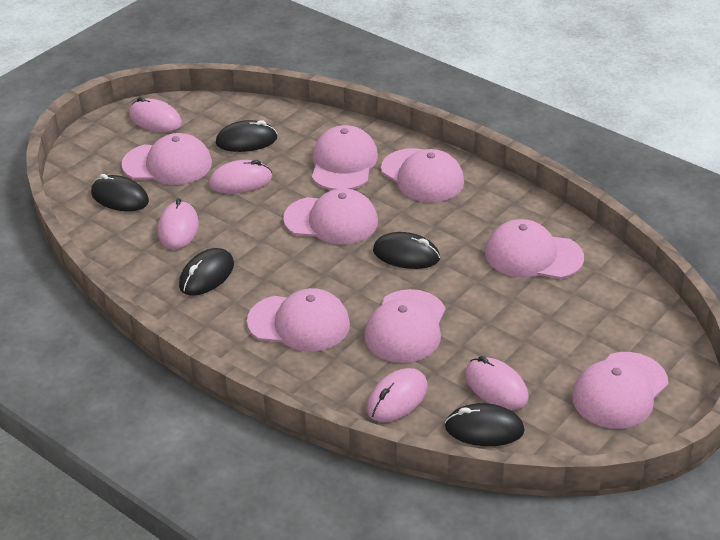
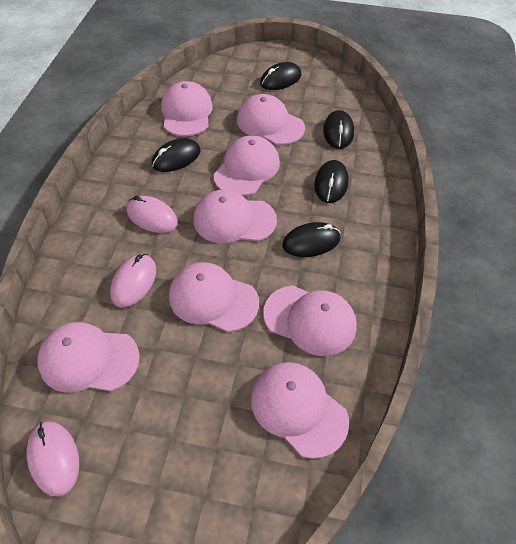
pink mouse: [129,97,182,132] [158,198,199,249] [209,160,272,193] [367,368,428,422] [465,356,529,410] = 5 -> [27,421,79,497] [110,254,156,308] [127,196,178,233] = 3

